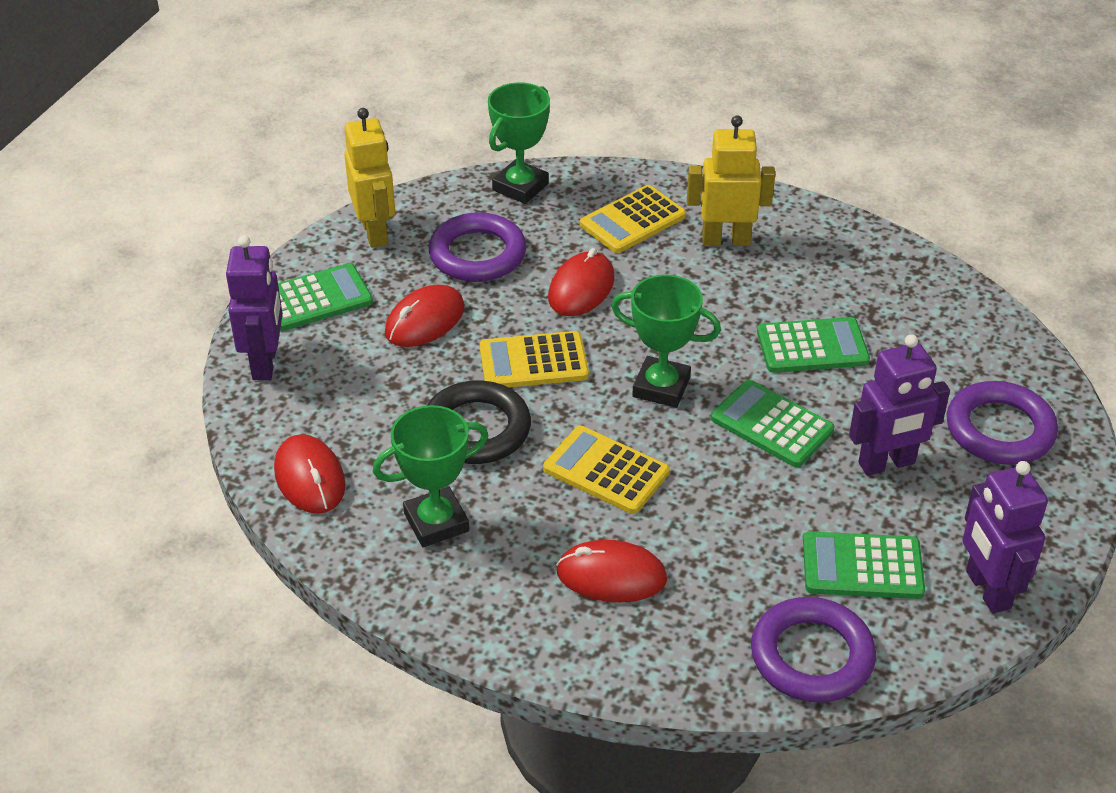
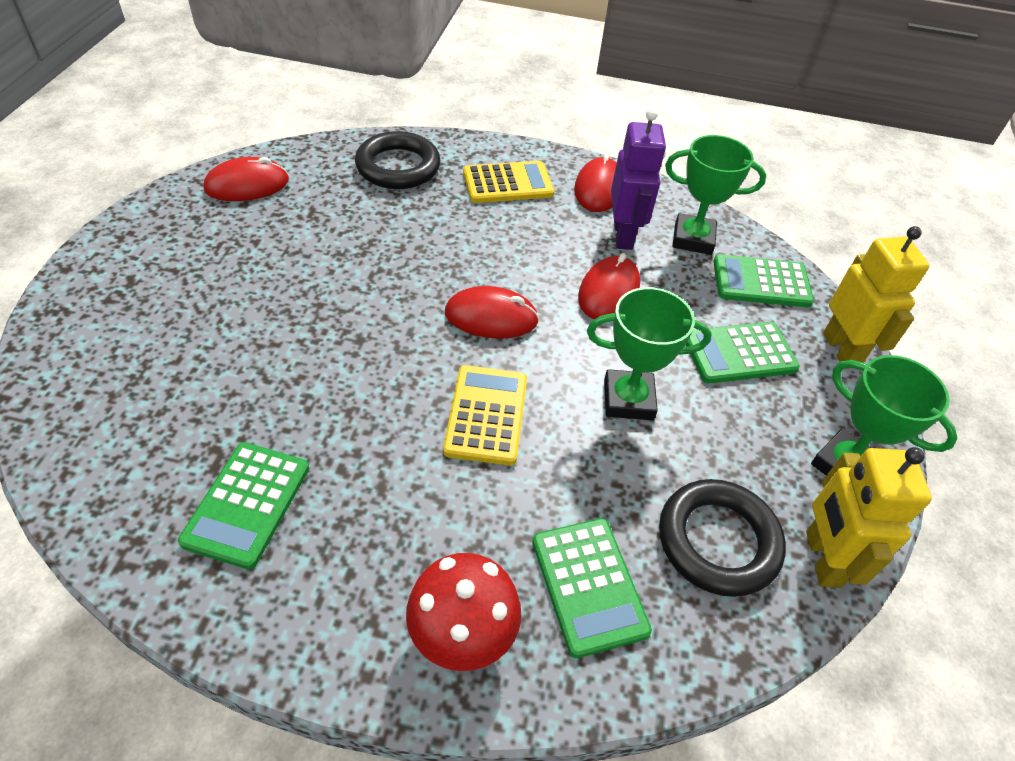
black ring: [427,380,531,464] = 1 -> [355,131,440,189] [659,479,786,597] = 2
purple ring: [429,212,526,282] [751,597,876,703] [947,381,1058,465] = 3 -> none = 0
purple robot: [226,235,283,380] [849,334,950,476] [962,461,1048,613] = 3 -> [611,109,666,250] = 1
red mushroom: none = 0 -> [406,553,522,671] = 1
yellow calculator: [479,331,589,388] [543,426,670,514] [580,185,686,253] = 3 -> [443,365,527,466] [463,161,554,203] = 2

